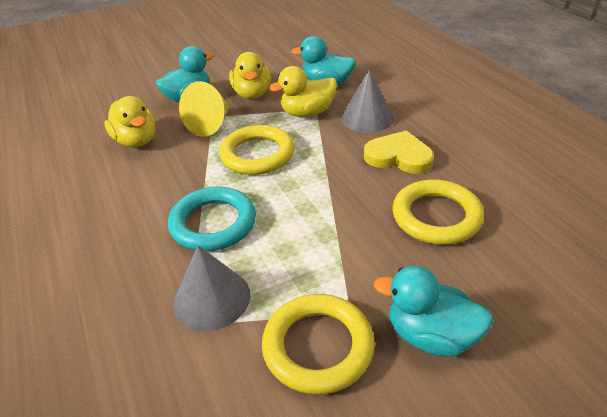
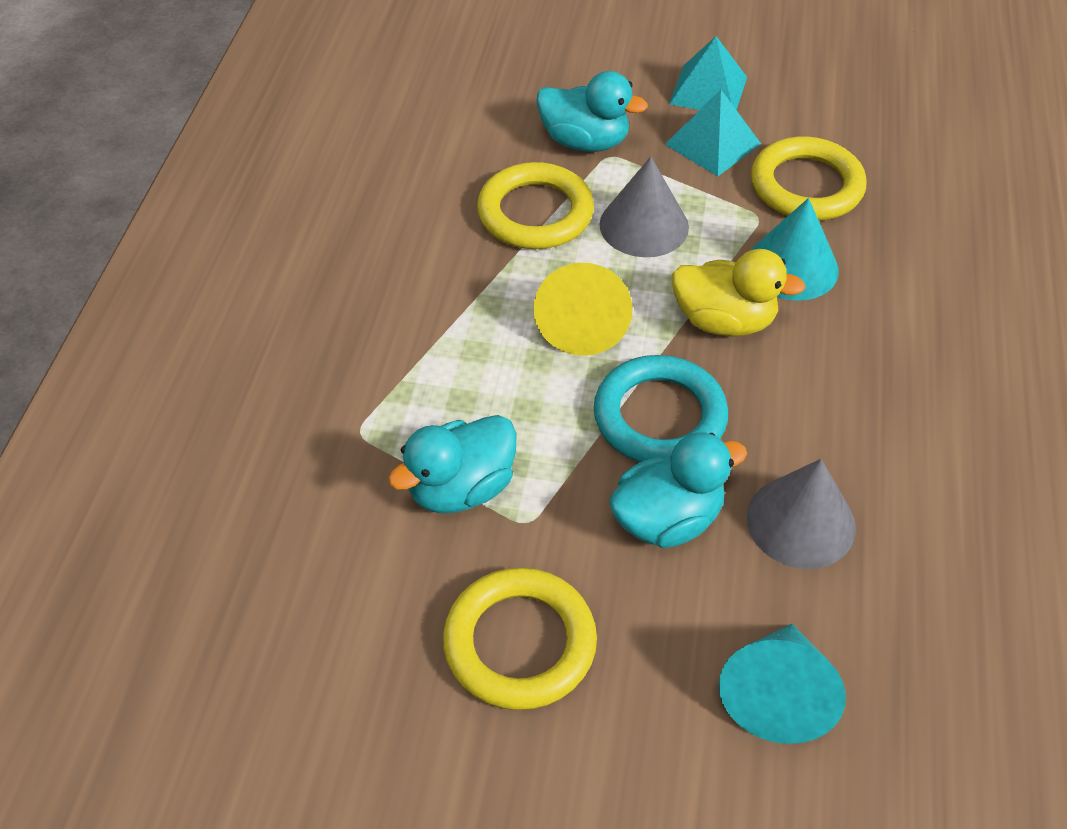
turquoise cone: none = 0 -> [719,624,846,744] [751,198,839,301] = 2
turquoise pyramid: none = 0 -> [665,90,761,176] [669,36,747,110] = 2
yellow duck: [104,96,156,147] [229,52,271,99] [269,66,337,117] = 3 -> [672,249,806,337] = 1
yellow heart: [364,130,434,174] = 1 -> none = 0

